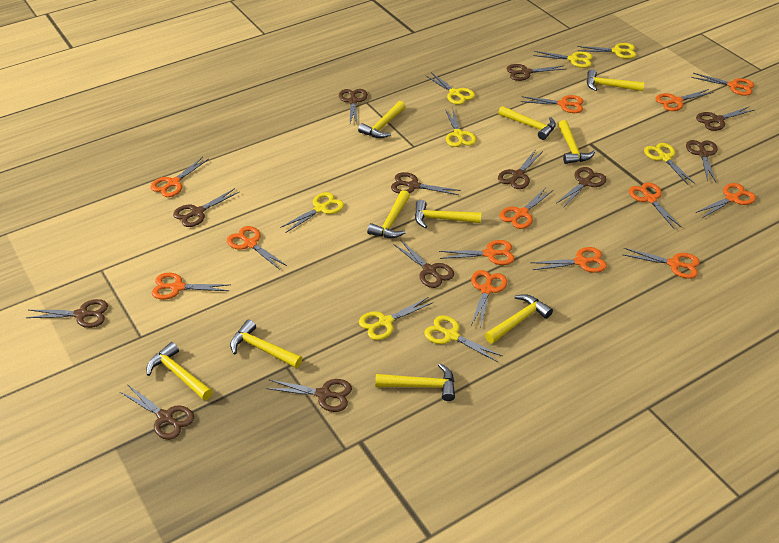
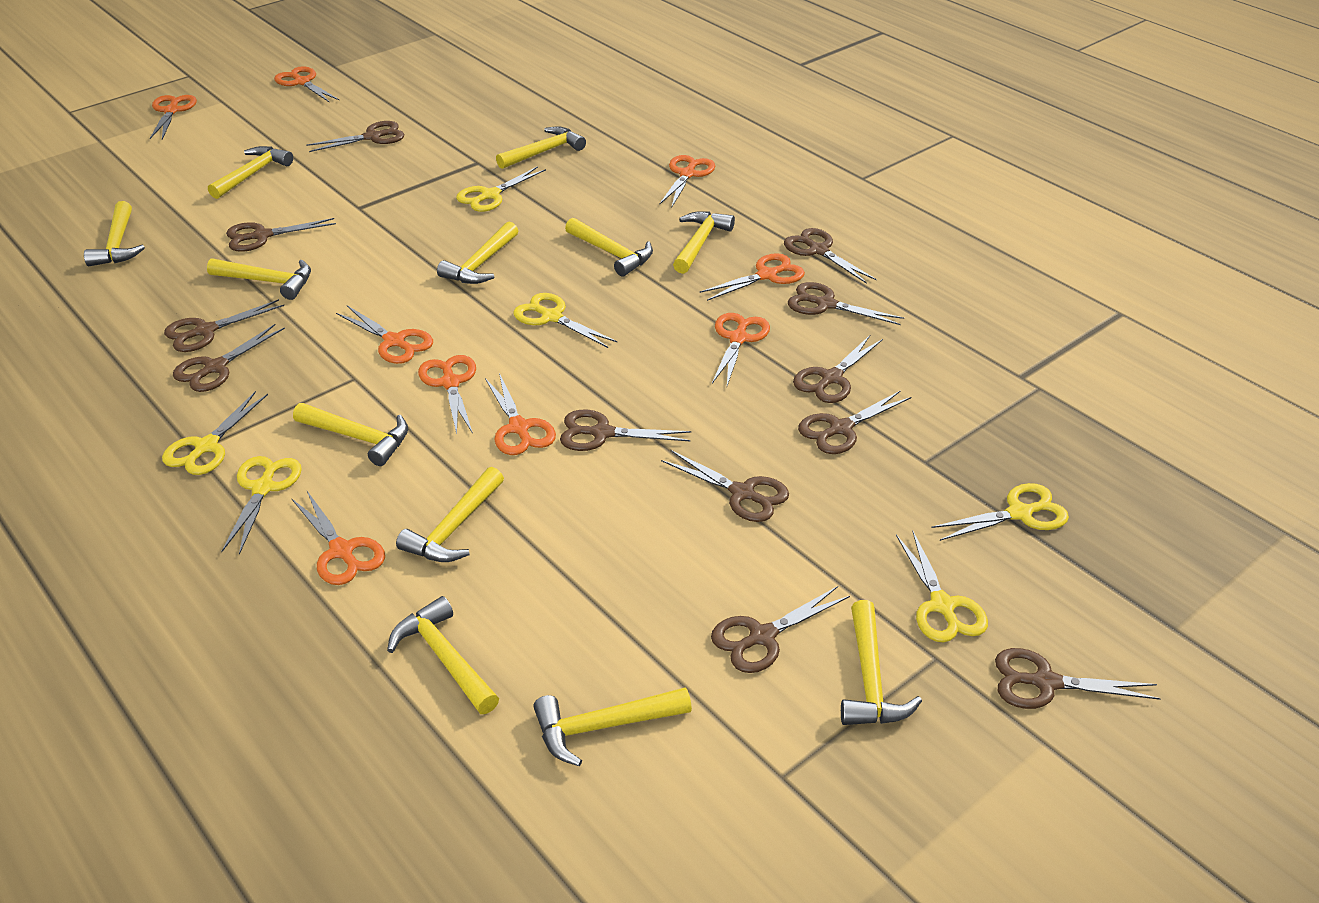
orange scissors: [151,157,209,197] [152,273,231,300] [227,226,287,270] [439,240,515,265] [471,270,507,325] [500,189,553,229] [521,95,583,113] [530,247,607,273] [622,248,700,279] [629,183,682,229] [655,89,714,111] [691,73,754,96] [696,183,756,218] = 13 -> [150,95,197,140] [274,66,339,103] [291,491,385,585] [336,306,433,364] [418,355,476,434] [485,373,556,455] [660,155,715,206] [700,253,805,301] [712,313,770,386] = 9
yellow hammer: [147,342,213,400] [230,319,302,368] [358,101,406,138] [367,190,410,238] [375,363,455,401] [415,200,481,228] [485,294,553,344] [498,106,556,140] [558,120,595,164] [587,69,644,91] = 10 -> [84,201,145,266] [207,258,311,300] [208,146,293,199] [293,403,408,466] [387,596,499,714] [396,467,504,562] [437,222,518,284] [496,126,586,169] [533,687,692,766] [565,218,653,277] [673,211,735,274] [841,600,922,725] = 12
yellow scissors: [280,192,344,233] [359,297,434,340] [424,315,502,362] [425,72,475,105] [445,109,476,147] [533,51,592,68] [577,43,636,59] [644,143,695,185] = 8 -> [162,391,268,475] [221,456,302,555] [456,166,546,212] [513,293,618,348] [896,531,988,642] [931,483,1069,541] = 6

